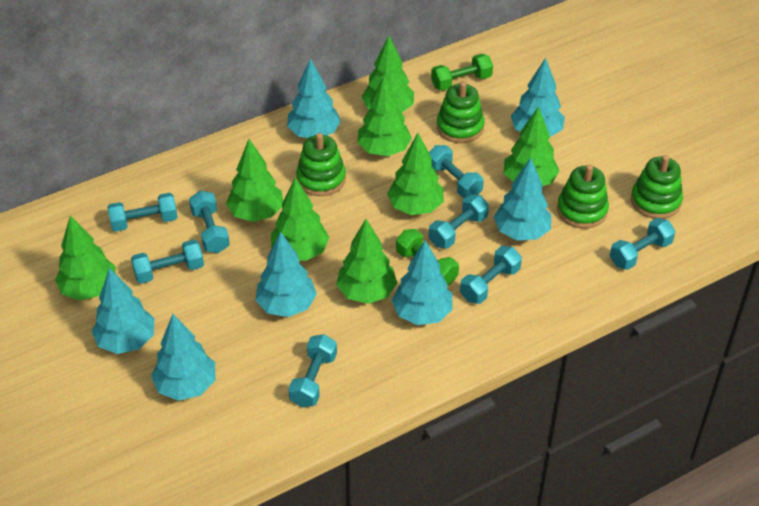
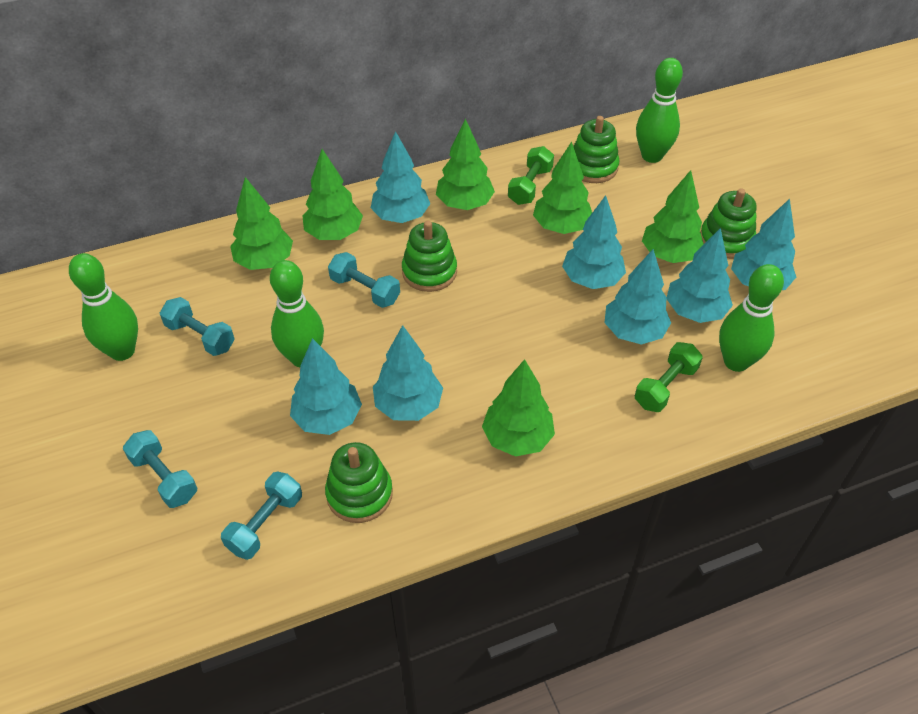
green bowling pin: none = 0 -> [69,253,138,361] [270,260,324,367] [636,58,683,163] [719,264,784,372] = 4
green tree: [55,215,116,300] [226,139,283,222] [271,177,330,261] [336,219,397,304] [357,75,412,156] [362,36,414,113] [387,133,444,215] [504,106,560,186] = 8 -> [230,177,293,270] [302,149,363,240] [436,119,495,210] [482,359,555,457] [533,141,592,234] [642,170,704,263] = 6
turquoise dumbbell: [108,193,178,232] [131,240,204,284] [189,191,230,253] [288,334,337,407] [429,145,484,198] [429,194,489,249] [460,246,522,304] [610,218,676,270] = 8 -> [123,430,197,508] [160,297,235,356] [221,472,302,560] [328,252,400,308] = 4

